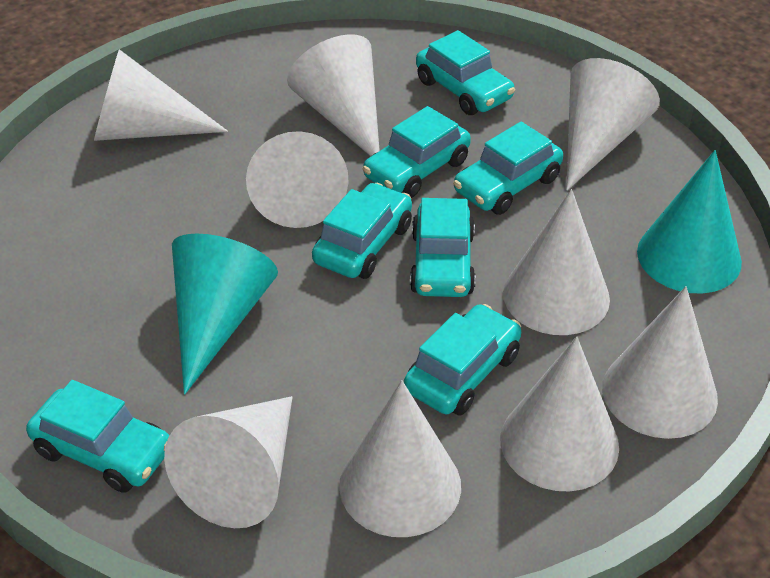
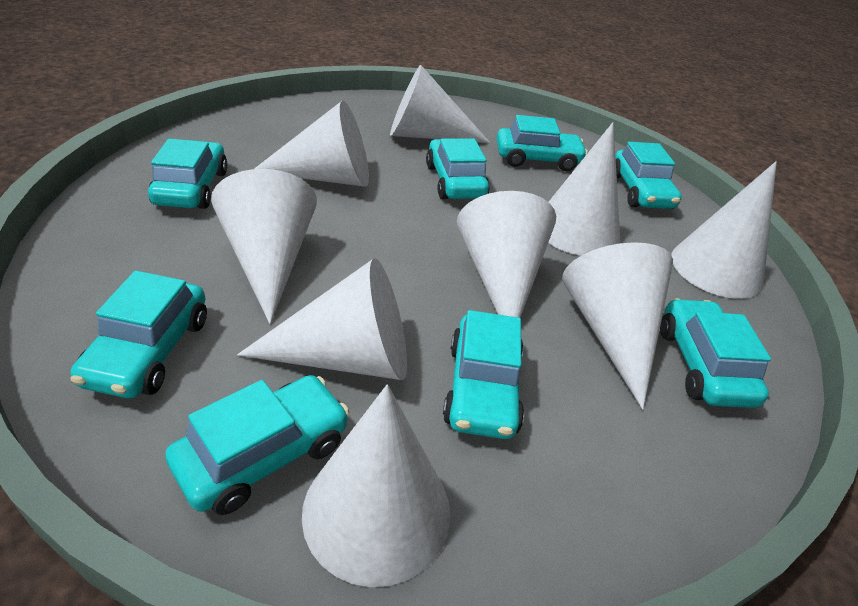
turquoise car: [26,380,170,493] [312,183,412,279] [363,106,471,198] [404,304,521,416] [410,198,476,297] [416,30,515,115] [453,122,563,215] = 7 -> [70,271,207,398] [148,139,228,209] [165,375,349,515] [426,139,490,199] [443,310,524,439] [496,115,588,171] [615,142,682,209] [660,298,771,408] = 8
turquoise cone: [172,233,278,394] [637,150,742,293] = 2 -> none = 0

